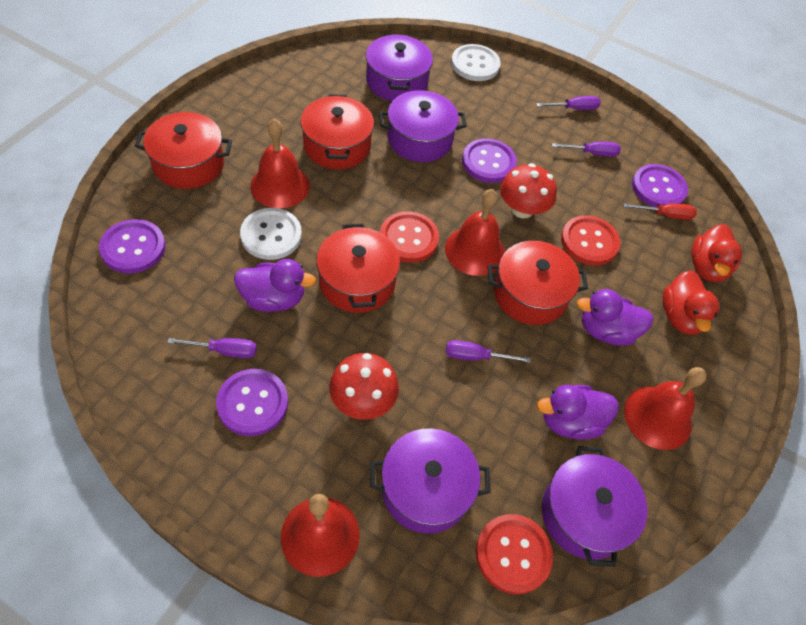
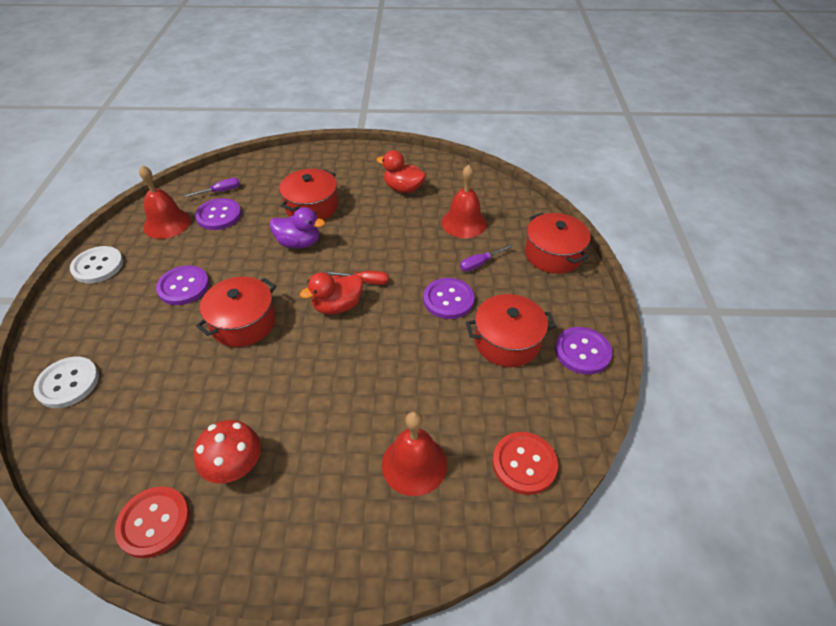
purple duck: [234,259,316,312] [537,385,619,440] [577,289,654,346] = 3 -> [270,207,325,249] = 1
purple pot: [366,34,433,101] [370,428,491,534] [379,90,467,162] [542,446,648,567] = 4 -> none = 0
purple screwdriver: [167,338,257,358] [446,340,531,363] [536,96,601,110] [552,142,621,157] = 4 -> [184,178,240,197] [460,244,513,272] = 2
red bell: [250,119,310,208] [281,494,360,577] [445,189,505,276] [624,367,707,450] = 4 -> [139,165,191,239] [382,411,447,496] [441,165,487,238] = 3
red button: [380,211,439,263] [476,514,553,595] [561,215,620,265] = 3 -> [115,486,190,558] [492,432,558,495] = 2
red mushroom: [329,353,399,420] [500,163,557,218] = 2 -> [193,420,261,484] = 1

